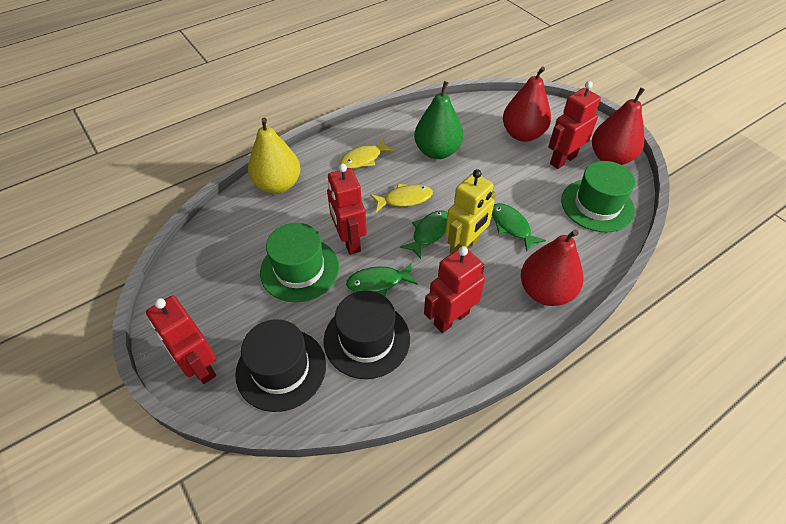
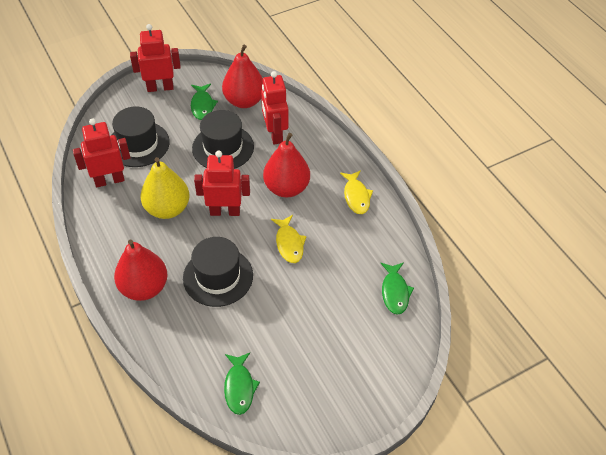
black hat: [235,319,326,412] [324,291,410,379] = 2 -> [112,106,170,167] [183,237,253,307] [192,110,254,169] = 3
green hat: [260,223,339,302] [561,161,635,232] = 2 -> none = 0
green pear: [414,81,463,159] = 1 -> none = 0
yellow robot: [445,169,496,254] = 1 -> none = 0

